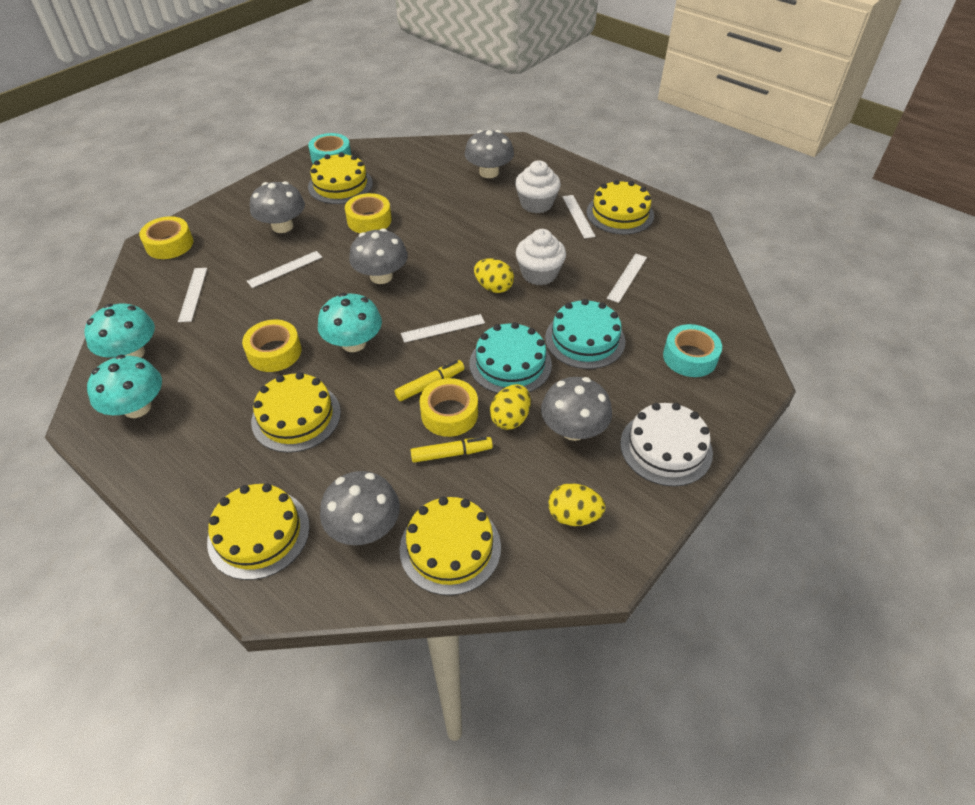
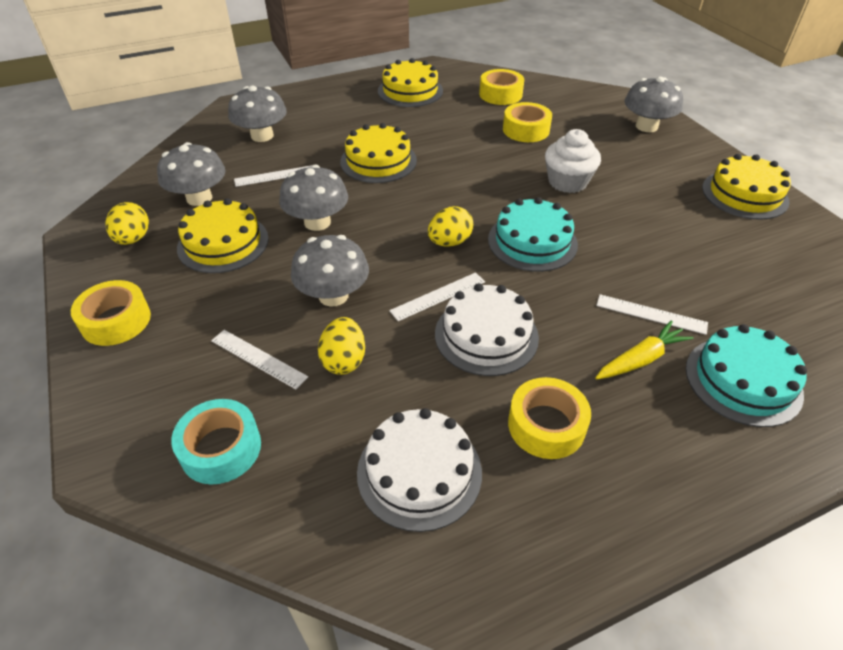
turquoise mushroom: [84,303,155,358] [87,355,162,418] [318,293,382,352] = 3 -> none = 0
turquoise tape: [308,133,351,164] [663,324,722,377] = 2 -> [171,399,261,485] = 1
white cake: [620,403,713,486] = 1 -> [357,408,482,532] [435,283,539,376] = 2
white cupcake: [515,160,561,213] [516,229,566,285] = 2 -> [545,129,601,193] = 1
white ruler: [178,268,207,322] [247,251,322,288] [401,314,485,343] [562,195,596,239] [607,254,647,303] = 5 -> [211,330,308,389] [234,165,312,187] [389,272,485,321] [596,294,708,335] = 4
yellow cake: [207,484,310,580] [251,372,341,453] [308,152,373,204] [400,497,501,595] [587,180,654,234] = 5 -> [177,198,269,273] [340,123,417,183] [378,58,443,107] [702,154,791,220] = 4
yellow carrot: none = 0 -> [595,320,693,379] = 1
yellow marker: [395,360,464,401] [410,437,493,463] = 2 -> none = 0

